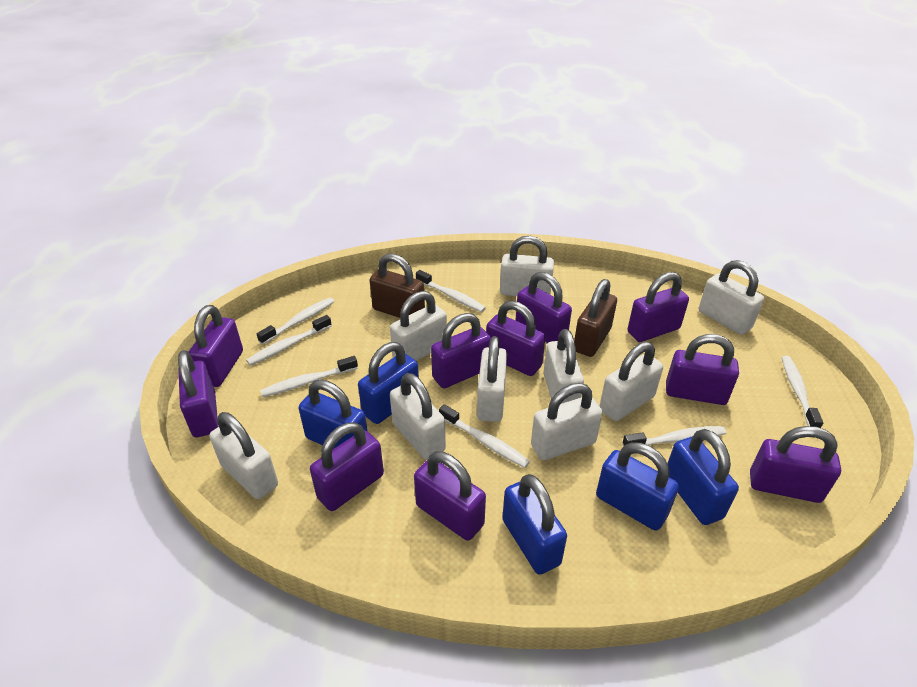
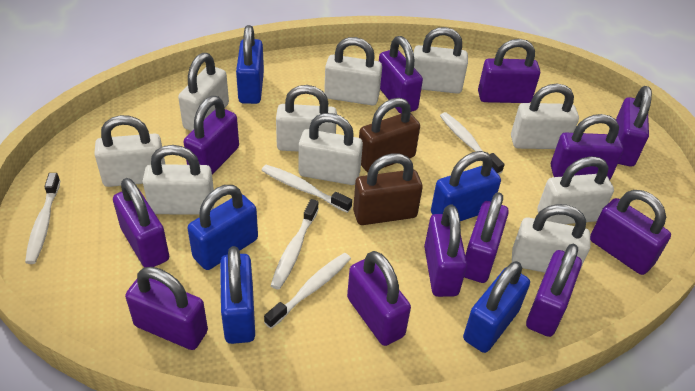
purple padlock: [178,350,218,437] [189,305,243,387] [310,422,384,511] [414,451,486,541] [431,313,491,388] [486,301,546,376] [516,272,572,343] [627,272,689,342] [666,334,739,405] [750,426,841,503] = 10 -> [113,178,169,268] [125,267,208,350] [184,96,239,175] [347,251,411,346] [379,36,423,114] [424,205,467,297] [464,192,509,283] [478,39,540,103] [526,244,582,337] [551,114,623,180] [590,190,671,275] [616,86,652,166] = 12
white padlock: [209,412,278,499] [390,291,447,361] [390,373,446,460] [477,336,507,422] [500,236,554,296] [531,383,603,460] [543,329,584,404] [600,342,663,421] [699,260,764,335] = 9 -> [94,115,165,187] [143,145,214,215] [178,53,229,131] [276,85,337,152] [299,113,363,185] [324,37,382,105] [414,27,468,94] [511,84,579,149] [512,204,590,273] [537,156,614,224] = 10
white toothbrush: [246,315,332,366] [257,298,334,345] [260,356,358,397] [416,270,486,312] [439,404,530,468] [622,426,726,446] [781,356,823,428] = 7 -> [25,173,60,264] [261,165,352,213] [264,253,351,329] [271,199,319,290] [440,112,504,175] = 5

